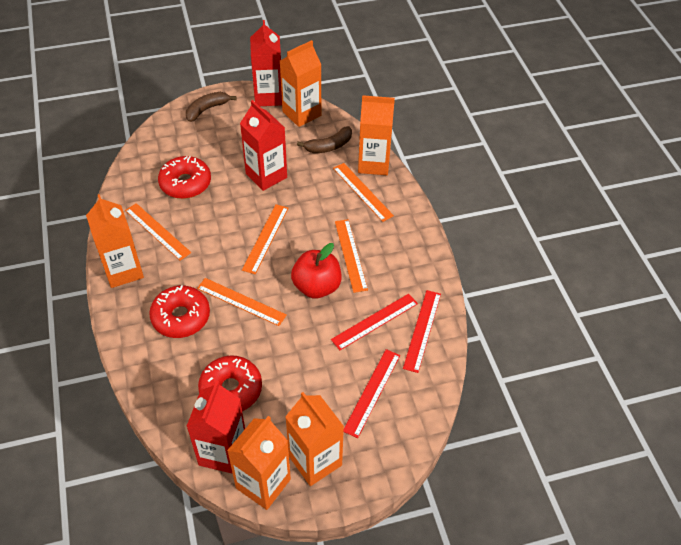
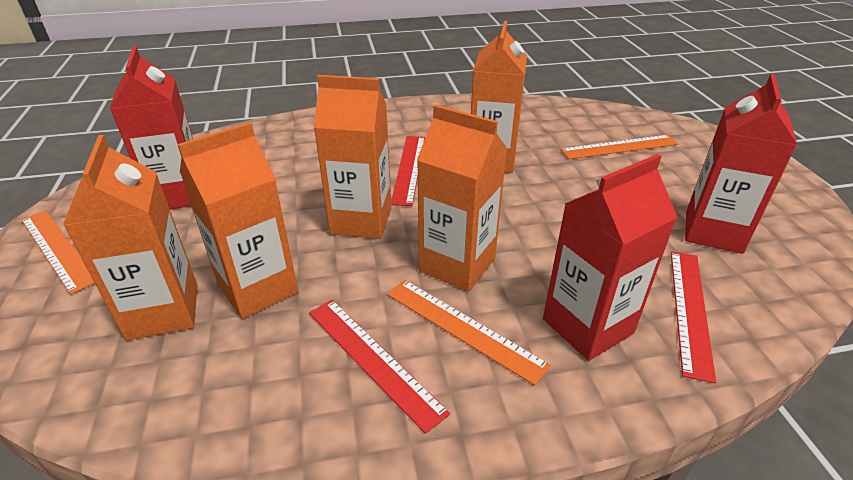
brown banana: [186,92,237,122] [297,126,352,153] = 2 -> none = 0
orange ruler: [125,203,191,261] [197,278,287,326] [242,204,288,274] [333,163,394,222] [335,219,368,293] = 5 -> [21,210,95,295] [387,280,551,385] [560,135,679,159] = 3
red apple: [291,243,342,299] = 1 -> none = 0
red donut: [149,285,210,338] [158,156,211,199] [198,355,262,411] = 3 -> none = 0

